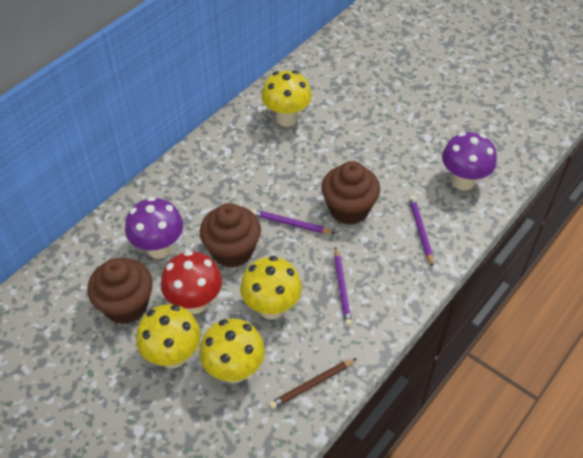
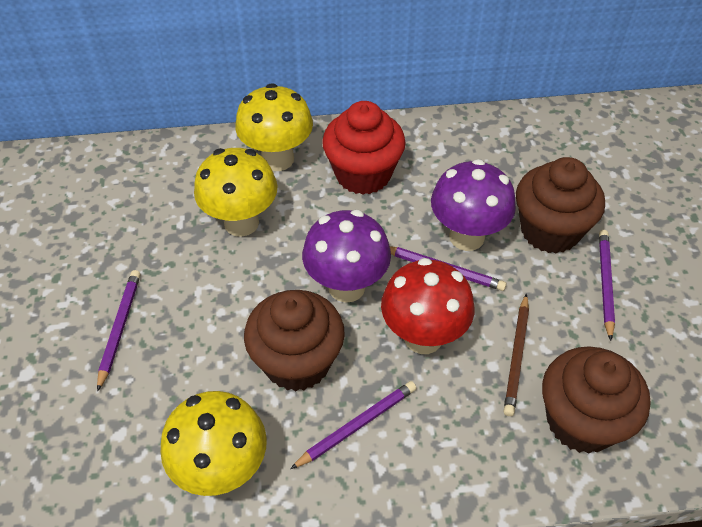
purple pencil: [251,209,334,234] [334,247,352,326] [409,196,433,266] = 3 -> [97,270,140,392] [290,381,416,469] [390,246,507,291] [599,230,615,341] = 4
red cupcake: none = 0 -> [322,101,406,195] = 1
yellow mushroom: [136,304,201,369] [200,318,265,383] [240,256,302,320] [261,71,312,127] = 4 -> [161,391,267,496] [194,148,278,237] [235,83,313,171] = 3

